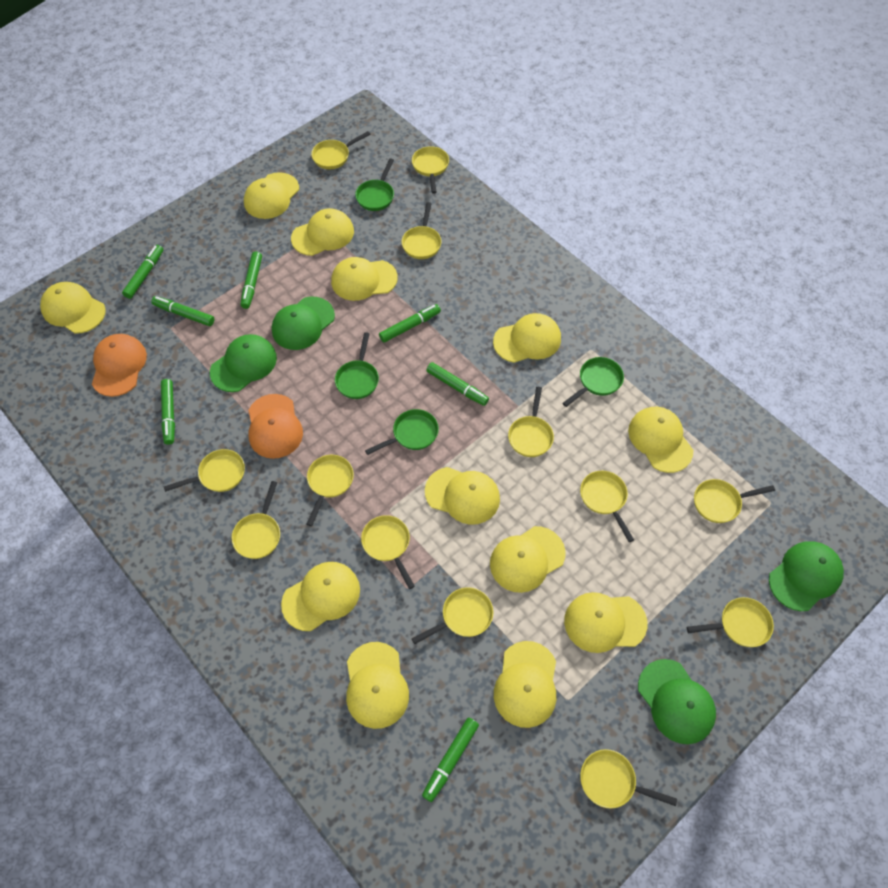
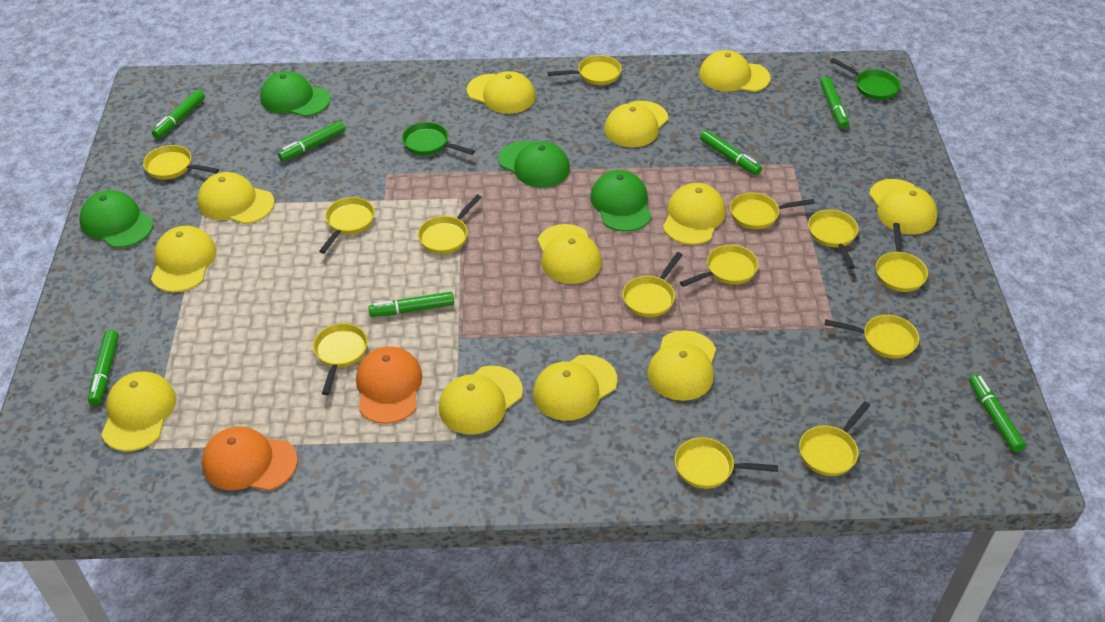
green pan: [335,332,379,399] [355,158,394,211] [365,409,439,455] [563,357,624,407] = 4 -> [402,122,475,155] [830,58,901,100] = 2

